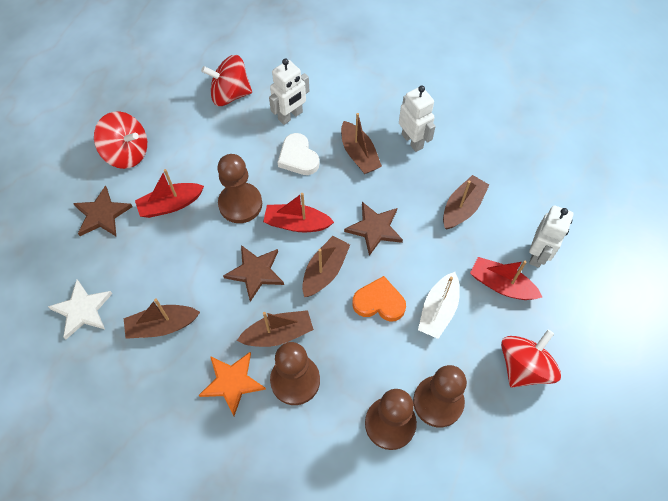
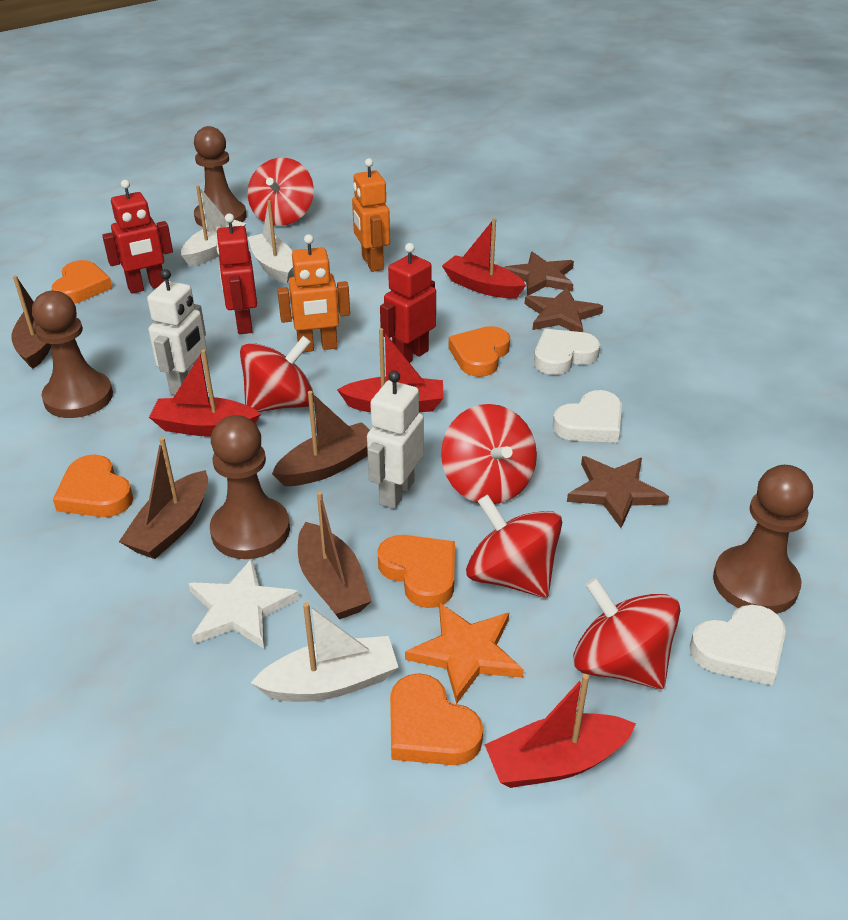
brown boat: [124,299,200,339] [237,310,314,347] [302,236,350,297] [341,113,382,174] [443,175,489,230] = 5 -> [11,275,51,369] [119,437,208,559] [272,391,370,486] [298,491,372,619] = 4
orange heart: [353,276,406,321] = 1 -> [52,260,112,304] [53,455,133,517] [378,535,455,608] [390,673,483,765] [448,326,510,377] = 5
orange robot: none = 0 -> [277,234,350,352] [352,158,390,272] = 2
red boat: [135,169,204,218] [263,193,334,232] [470,257,542,300] = 3 -> [149,349,261,437] [337,328,444,412] [442,218,526,299] [485,674,636,788] = 4
red robot: none = 0 -> [102,180,173,294] [216,213,257,334] [380,243,436,363] = 3
red spinning top: [94,111,147,169] [201,55,252,106] [501,330,561,388] = 3 -> [240,336,314,412] [248,158,314,226] [441,404,537,504] [466,494,562,598] [573,578,681,689] = 5
white boat: [418,272,460,339] = 1 -> [181,185,246,267] [248,200,293,284] [251,602,399,702] = 3
white heart: [278,133,319,175] = 1 -> [534,329,600,375] [553,390,622,442] [690,605,786,685] = 3
white robot: [269,58,309,125] [399,86,436,152] [529,205,573,268] = 3 -> [147,269,207,395] [367,371,424,509] = 2

